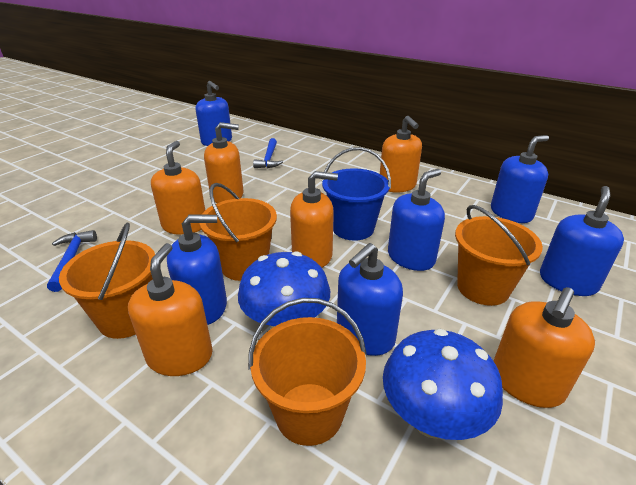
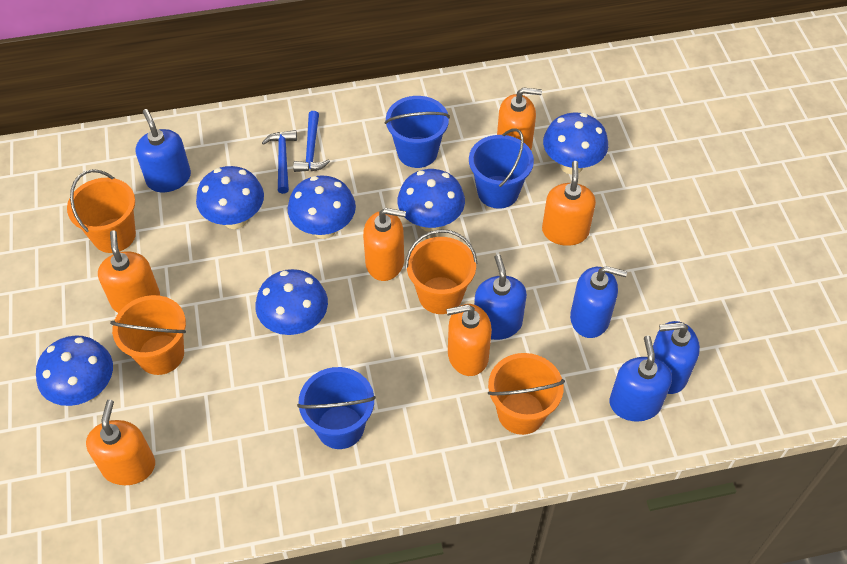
blue bucket: [322,147,391,241] = 1 -> [297,367,376,449] [385,96,450,168] [469,128,534,209] = 3
blue mushroom: [238,251,330,328] [383,329,503,440] = 2 -> [36,335,113,406] [196,166,264,229] [255,269,328,335] [288,175,356,239] [397,169,465,232] [543,112,608,174] = 6
blue soap dispenser: [167,215,227,325] [196,81,232,146] [337,243,403,356] [388,169,445,271] [491,135,549,223] [540,186,624,296] = 6 -> [135,109,191,192] [474,254,527,340] [570,266,627,338] [609,336,672,422] [653,321,700,394] = 5

